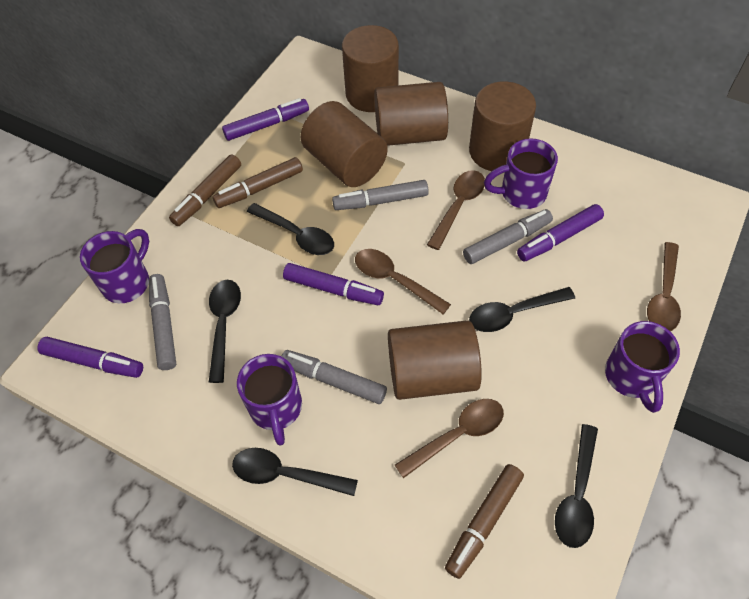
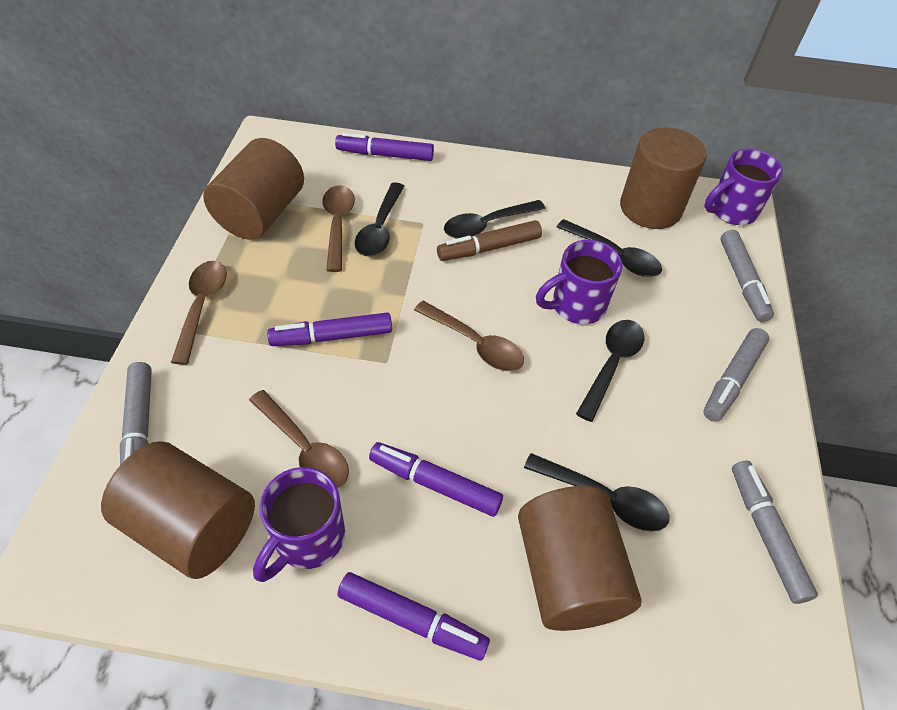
brown cylinder: [301,101,388,187] [342,25,399,112] [374,82,448,146] [388,320,482,400] [469,81,536,171] = 5 -> [101,441,255,579] [203,138,304,240] [518,486,642,631] [620,128,707,229] = 4
brown marker: [169,154,241,226] [213,157,303,208] [445,464,524,579] = 3 -> [437,220,542,261] = 1
purple mug: [80,229,149,303] [237,354,302,446] [484,138,558,209] [605,321,680,413] = 4 -> [253,467,345,582] [536,240,623,324] [705,149,783,225] = 3

